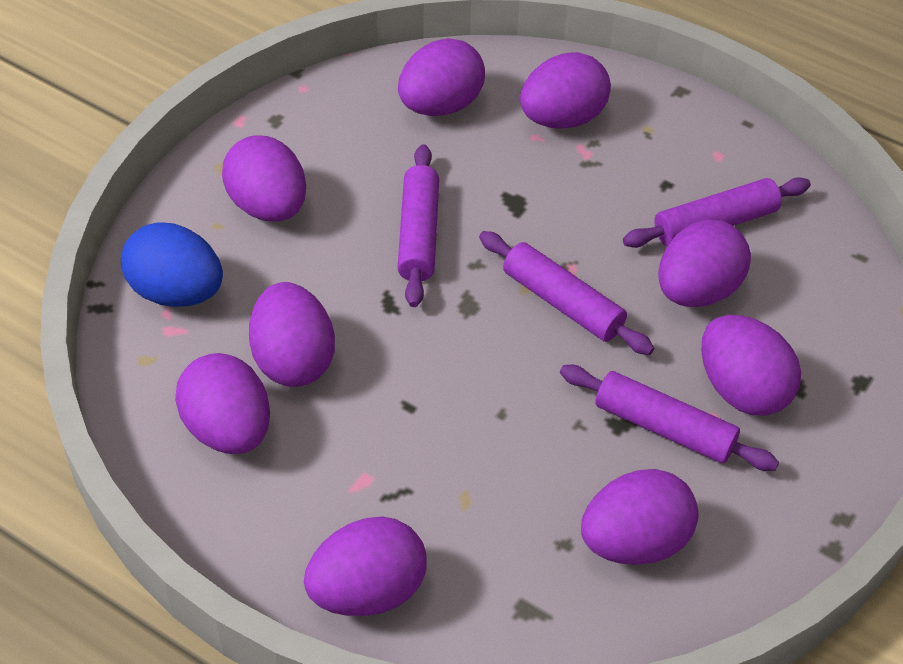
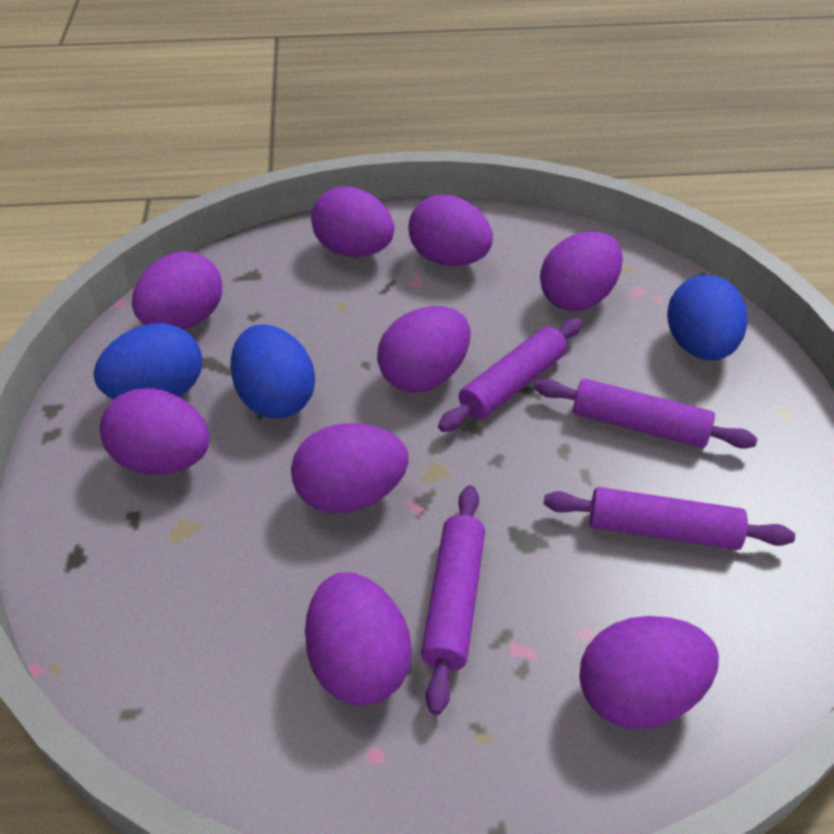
blue egg: [121,222,223,307] = 1 -> [93,323,202,399] [230,325,315,419] [667,275,748,361] = 3

